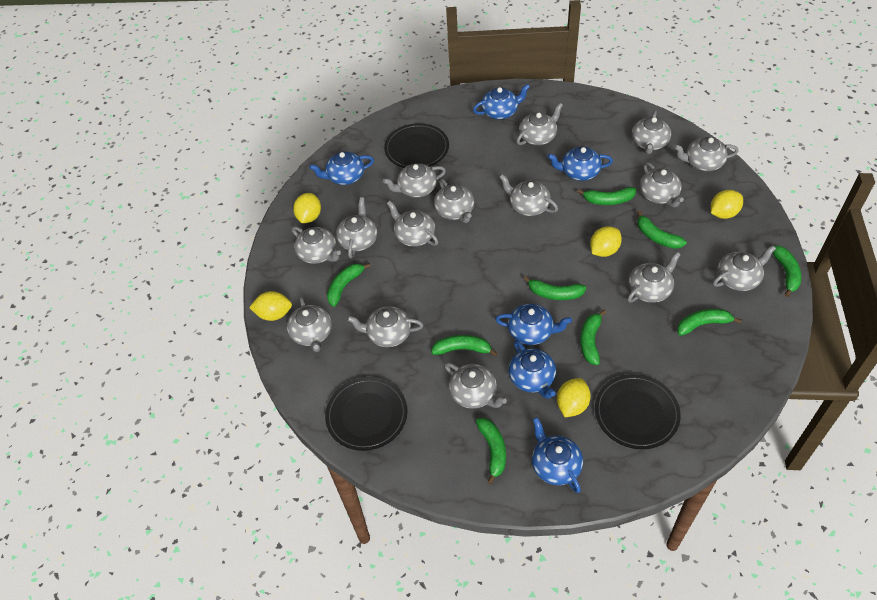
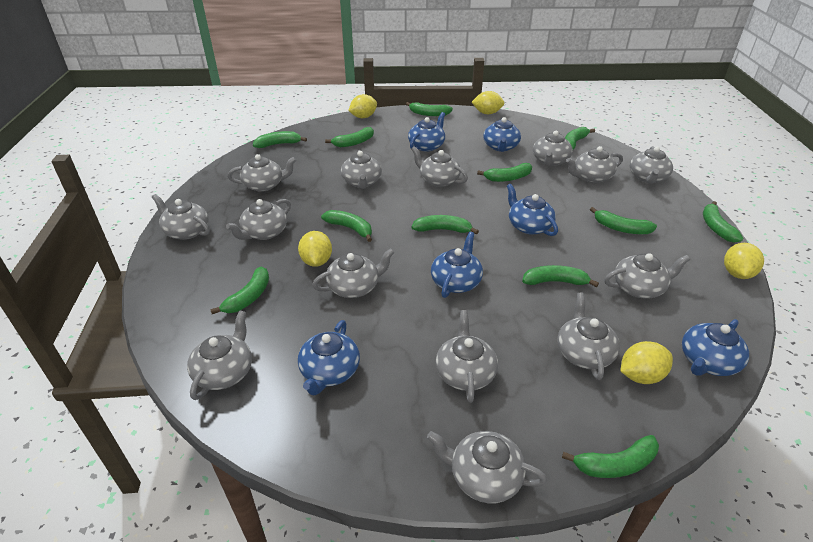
black plate: [325,377,407,451] [384,123,449,168] [595,374,681,449] = 3 -> none = 0
green banana: [327,263,371,307] [431,335,498,357] [476,418,506,484] [523,276,586,300] [577,187,636,205] [580,310,607,365] [637,210,687,249] [677,309,742,336] [773,246,801,297] = 9 -> [210,267,269,314] [253,131,307,148] [321,210,372,242] [325,127,374,147] [406,102,453,116] [411,215,479,235] [477,163,532,182] [522,265,599,287] [562,435,659,478] [565,127,595,150] [590,207,657,234] [703,201,743,243] = 12
grey teapot: [287,296,332,352] [292,226,341,264] [336,197,378,258] [347,306,423,347] [383,163,446,198] [387,201,438,247] [434,179,474,223] [444,362,507,409] [499,174,558,216] [516,103,563,145] [627,252,681,303] [632,110,671,154] [640,162,684,207] [674,137,738,171] [713,245,776,291] = 15 -> [152,194,210,240] [187,311,252,400] [226,199,291,240] [228,154,297,192] [312,249,395,298] [341,150,382,189] [411,146,468,187] [427,431,547,503] [436,310,498,403] [533,131,573,166] [557,293,620,380] [566,146,623,183] [604,253,690,299] [630,146,673,184] = 14

